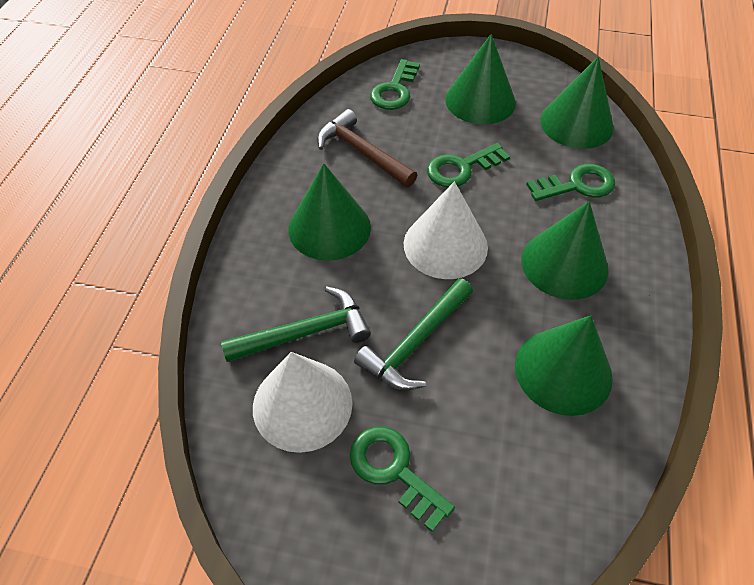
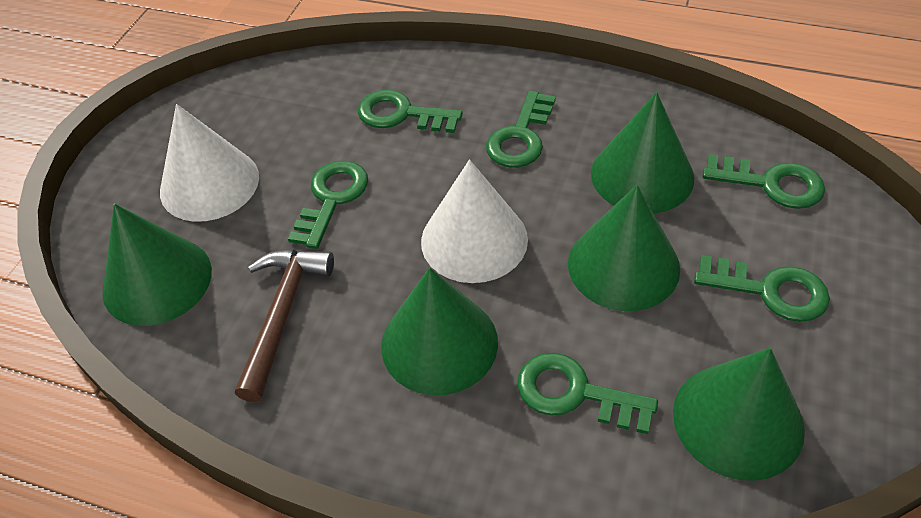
green hammer: [221,286,371,362] [354,278,473,390] = 2 -> none = 0
green key: [350,427,455,532] [370,59,420,110] [427,143,510,187] [526,164,615,201] = 4 -> [288,161,368,249] [358,90,463,133] [486,91,556,168] [517,353,658,434] [694,255,830,322] [702,154,825,209] = 6

